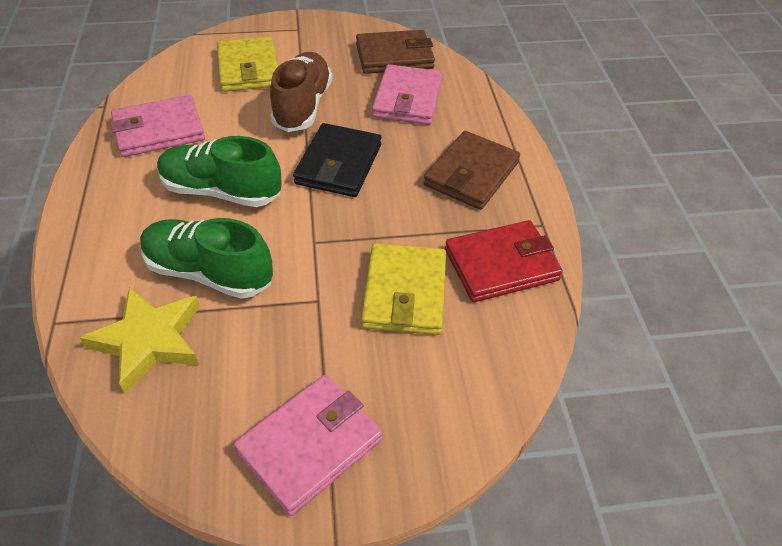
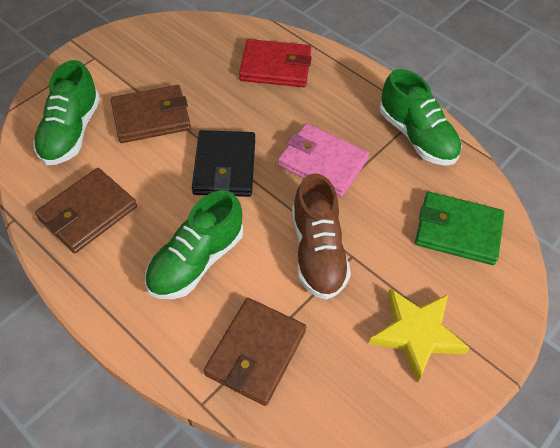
brown wallet: [356,30,435,74] [423,131,520,210] = 2 -> [35,168,137,253] [111,85,191,143] [204,298,306,406] = 3
green shoe: [140,218,273,299] [157,136,282,207] = 2 -> [33,60,100,165] [145,190,243,299] [379,69,462,165] = 3
green wallet: none = 0 -> [415,192,504,265] = 1
pink wallet: [110,95,205,157] [234,375,383,516] [372,64,443,125] = 3 -> [278,123,369,197] = 1
yellow wallet: [217,36,278,92] [361,243,446,335] = 2 -> none = 0

